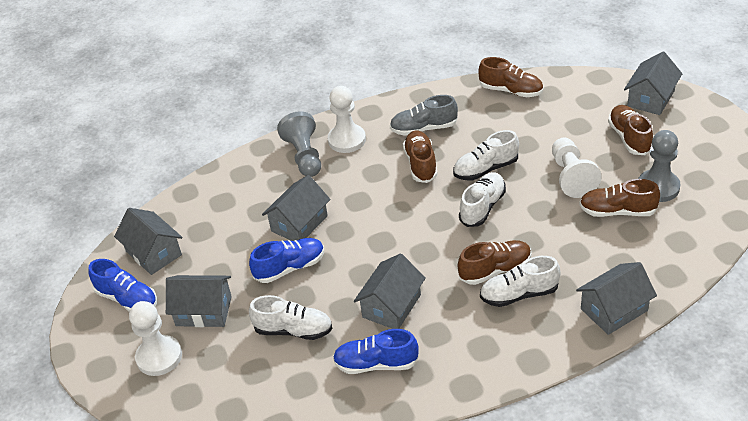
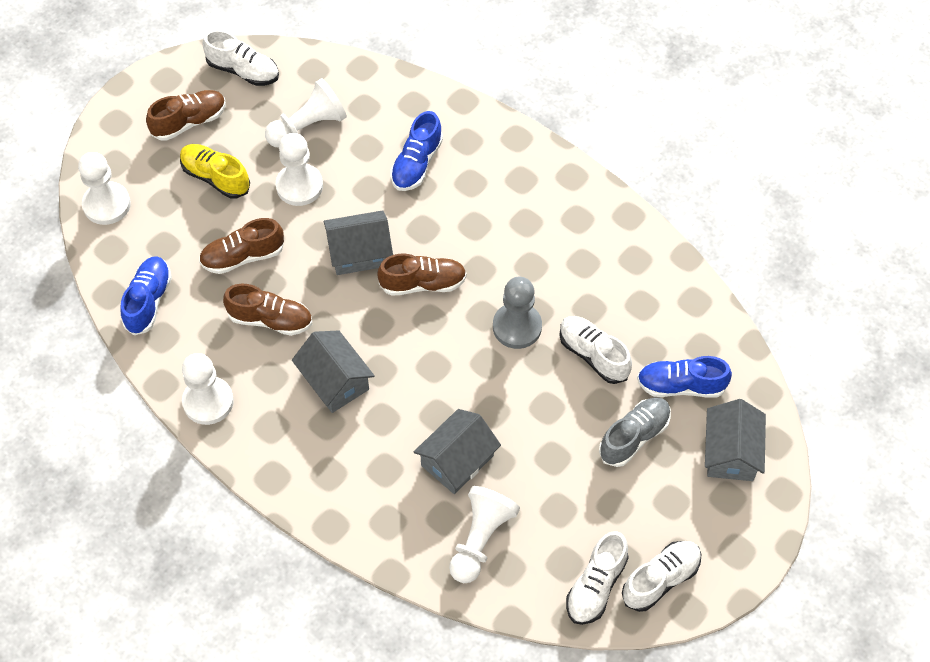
brown shoe: [403,130,438,183] [458,240,531,285] [478,57,543,97] [579,179,660,217] [608,105,653,155] = 5 -> [146,90,226,141] [199,218,284,274] [223,284,312,336] [377,254,467,296] = 4
grey house: [114,208,182,275] [166,275,232,327] [262,175,331,241] [354,253,426,329] [576,262,657,335] [624,52,683,115] = 6 -> [292,330,375,413] [324,210,393,275] [414,409,501,494] [705,399,766,481] = 4
grey pawn: [277,111,321,177] [638,130,681,202] = 2 -> [493,277,542,349] = 1
white pawn: [129,301,182,376] [328,86,366,153] [552,138,602,198] = 3 -> [78,152,131,225] [182,353,234,425] [265,78,347,147] [276,133,323,206] [449,486,520,583] = 5
yellow shoe: none = 0 -> [180,144,250,199] = 1

